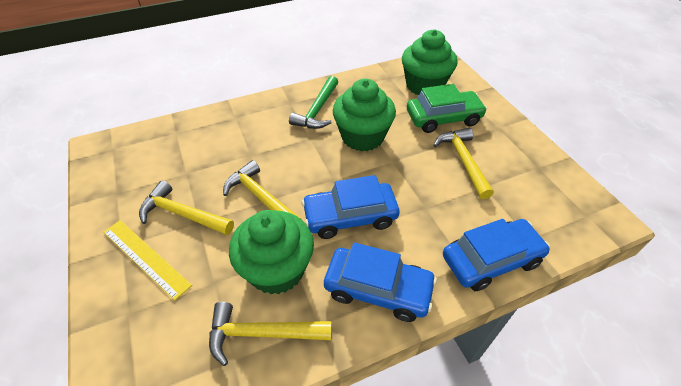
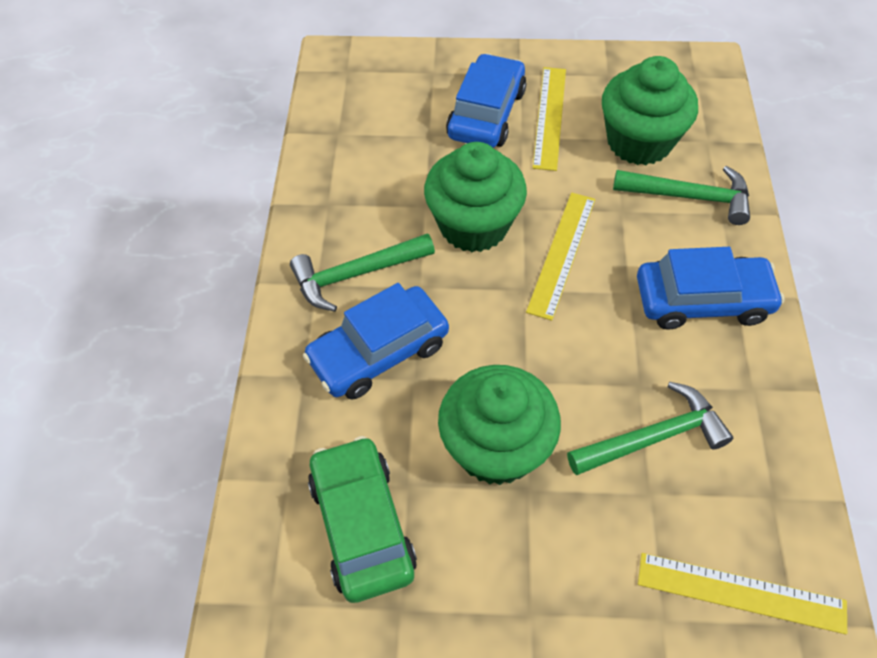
green hammer: [289,76,338,129] = 1 -> [290,233,435,312] [567,382,733,475] [613,166,750,225] = 3
yellow hammer: [139,181,234,235] [209,302,332,366] [223,160,302,220] [434,128,494,199] = 4 -> none = 0
yellow ruler: [104,220,192,300] = 1 -> [526,192,595,321] [533,67,566,171] [638,553,847,635] = 3

